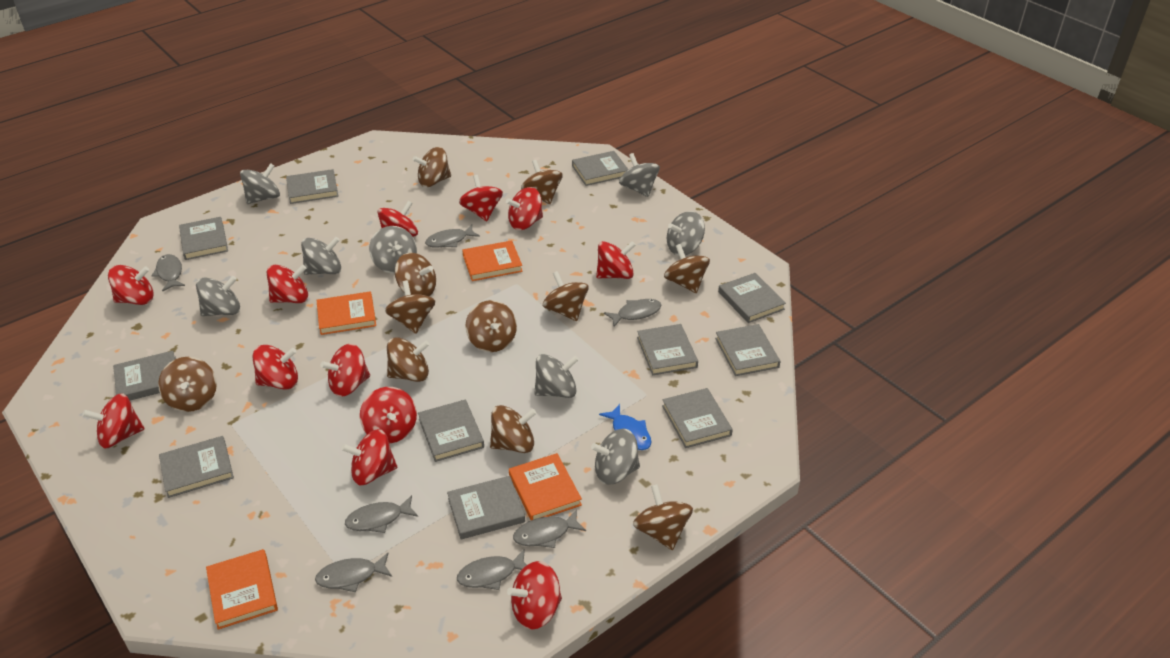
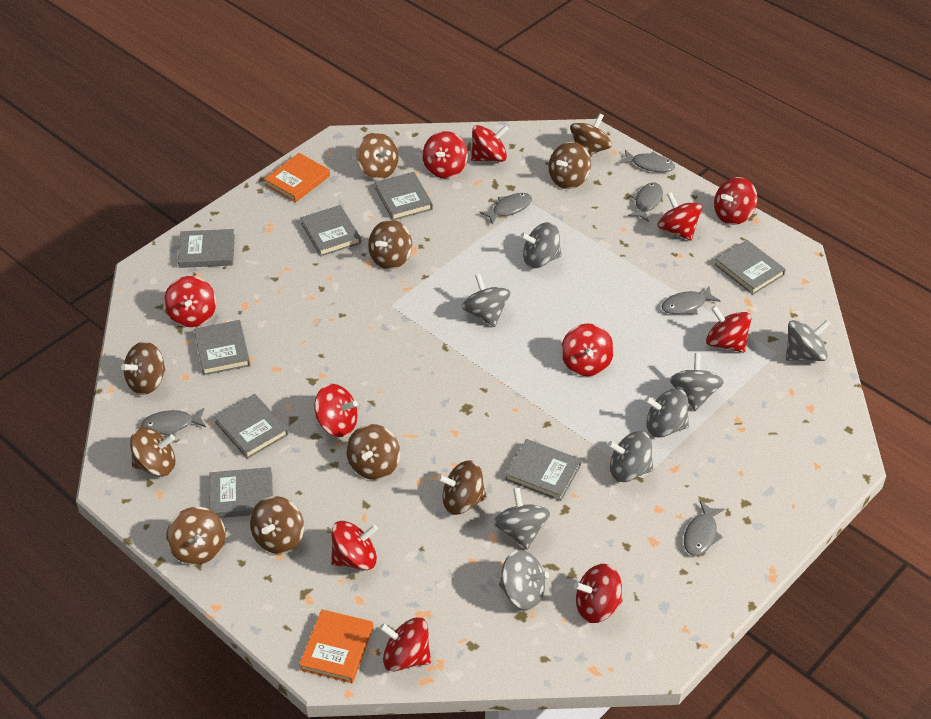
blue fish: [599,404,651,450] = 1 -> none = 0
brown spinning top: [158,357,217,412] [385,280,435,334] [387,337,429,382] [395,253,436,296] [413,147,451,187] [465,300,517,352] [490,405,536,453] [521,160,562,204] [543,271,589,321] [633,484,693,550] [664,244,710,293] = 11 -> [121,342,166,395] [130,427,176,477] [166,507,225,565] [250,496,304,554] [346,424,400,480] [356,132,399,179] [368,220,412,270] [438,460,487,515] [549,142,591,189] [570,113,612,155] = 10
grey book: [113,351,176,401] [159,436,234,498] [179,217,228,260] [286,169,338,204] [418,400,484,462] [447,476,525,539] [572,151,628,186] [637,324,698,375] [662,388,733,448] [715,324,780,376] [718,273,786,323] = 11 -> [178,229,235,268] [194,320,250,375] [209,467,273,518] [214,394,288,459] [300,205,361,256] [375,172,433,220] [505,439,581,501] [714,240,786,295] = 8
grey fish: [151,254,185,292] [315,553,392,592] [345,495,418,533] [425,225,480,248] [457,549,527,590] [513,509,586,548] [604,299,661,327] = 7 -> [141,408,206,437] [479,193,532,225] [619,150,675,172] [628,182,663,222] [661,287,720,315] [684,501,725,556] = 6
orange book: [206,549,278,630] [317,291,376,335] [462,240,523,281] [509,453,582,520] = 4 -> [264,153,330,202] [299,609,374,683] = 2
red spinning top: [82,393,145,448] [108,265,154,305] [252,345,298,389] [267,265,308,303] [320,344,370,397] [341,429,397,485] [360,387,417,443] [377,201,418,237] [459,175,503,221] [506,187,543,230] [507,561,562,629] [596,241,636,279] = 12 -> [164,276,216,327] [314,384,358,437] [331,521,378,570] [379,617,431,672] [422,131,468,179] [471,125,509,162] [561,324,614,376] [574,564,623,623] [658,192,702,241] [706,306,752,353] [714,177,758,225] = 11

